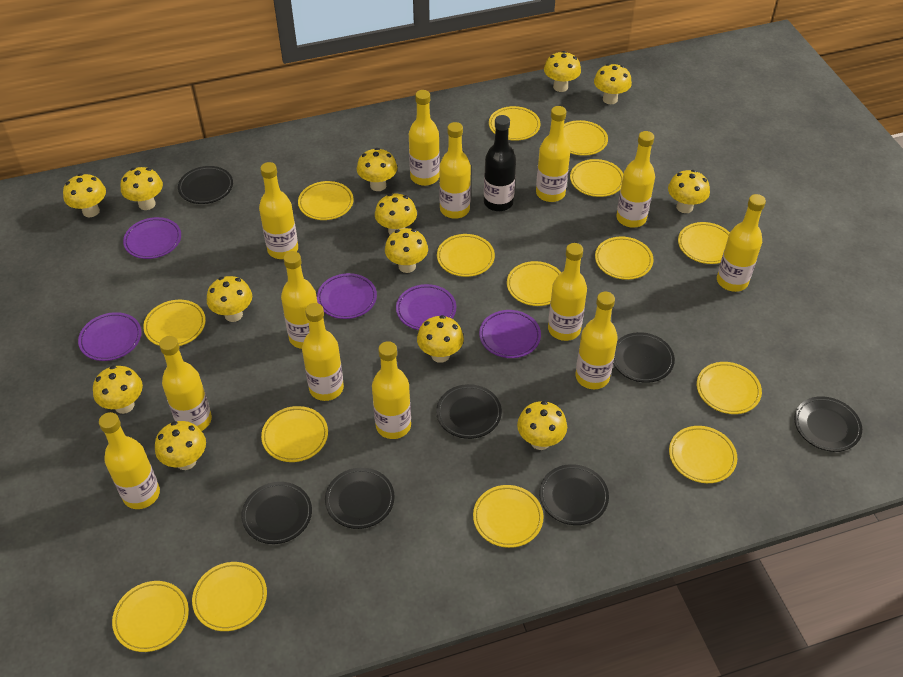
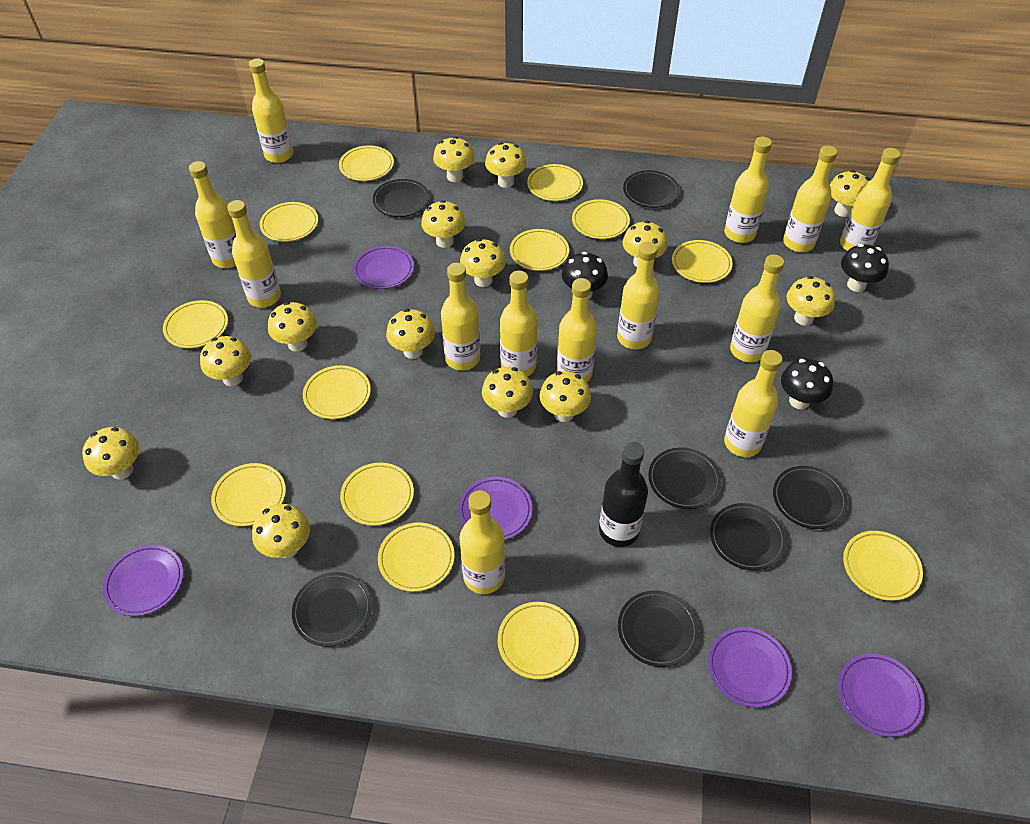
black mushroom: none = 0 -> [562,252,608,299] [781,359,833,409] [841,244,889,292] = 3
yellow mushroom: [63,174,106,217] [93,366,143,414] [121,167,163,210] [155,421,206,470] [207,276,252,322] [357,148,397,191] [375,193,417,235] [385,228,428,273] [417,315,464,363] [517,401,567,450] [544,51,581,92] [594,64,632,104] [668,170,710,213] = 13 -> [82,427,140,479] [200,336,251,386] [252,504,310,558] [268,302,317,352] [386,309,435,359] [421,200,465,248] [433,136,475,182] [460,239,506,287] [482,367,533,418] [485,142,527,188] [540,371,591,422] [622,221,668,267] [787,276,835,326] [830,170,870,217] = 14
yellow plate: [112,581,189,652] [143,300,206,346] [192,562,267,631] [261,406,328,462] [298,181,354,220] [437,234,495,277] [473,485,544,548] [489,106,541,141] [507,261,561,306] [564,120,608,156] [570,159,623,197] [595,237,654,280] [669,426,737,483] [678,222,730,264] [697,362,762,414] = 15 -> [163,300,228,348] [211,463,286,526] [260,202,318,242] [303,365,371,419] [339,145,394,181] [340,463,414,526] [378,523,455,592] [498,602,579,679] [510,229,569,271] [527,164,583,201] [572,199,630,239] [672,240,733,283] [843,531,923,601] = 13

